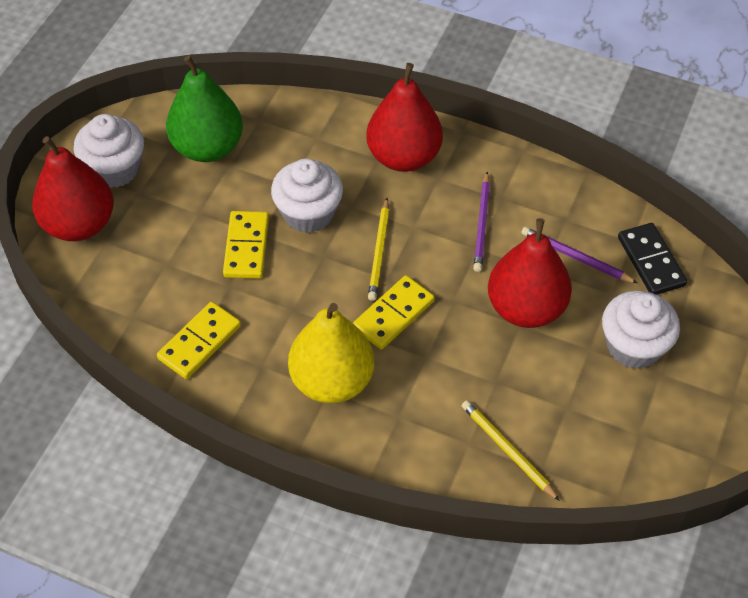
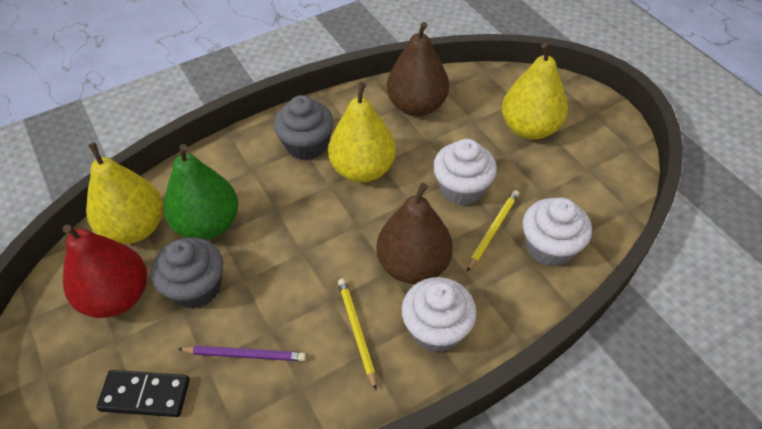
brown pear: none = 0 -> [376,183,453,284] [387,22,449,116] = 2
grey cupcake: none = 0 -> [151,237,223,309] [274,95,334,160] = 2
purple pencil: [473,172,490,272] [521,227,638,283] = 2 -> [178,345,306,361] = 1
red pear: [32,136,114,241] [366,63,443,172] [488,218,572,328] = 3 -> [63,225,147,318] = 1
yellow domino: [157,302,241,379] [223,211,269,279] [353,275,435,349] = 3 -> none = 0
yellow pear: [288,303,375,403] = 1 -> [86,142,163,244] [328,82,396,183] [502,43,568,140] = 3

